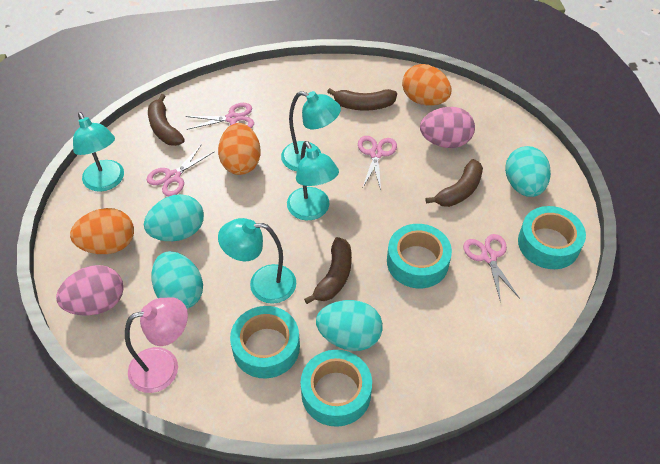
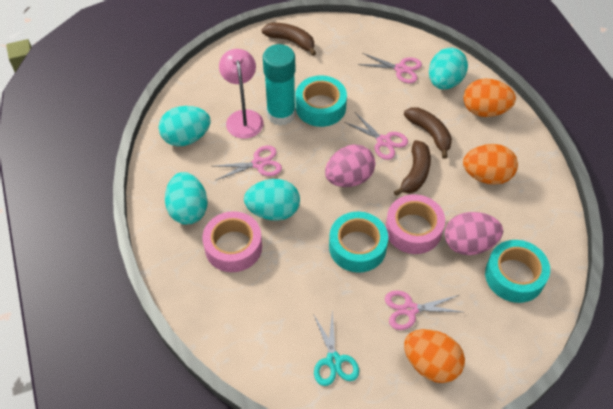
brown banana: [148,94,185,146] [304,237,352,304] [327,88,397,111] [426,159,483,207] = 4 -> [262,23,316,56] [394,140,431,196] [404,107,452,159] = 3
pink tape: none = 0 -> [202,211,262,272] [386,194,445,254] = 2
turquoise glue stick: none = 0 -> [263,44,296,126] = 1
turquoise lamp: [73,112,124,192] [218,218,296,304] [281,91,341,171] [287,141,339,220] = 4 -> none = 0
turquoise scissors: none = 0 -> [313,310,359,386] = 1
turquoise tape: [230,306,300,379] [301,350,372,427] [387,224,452,288] [518,206,586,269] = 4 -> [295,76,347,127] [329,212,388,273] [485,240,550,303] = 3

